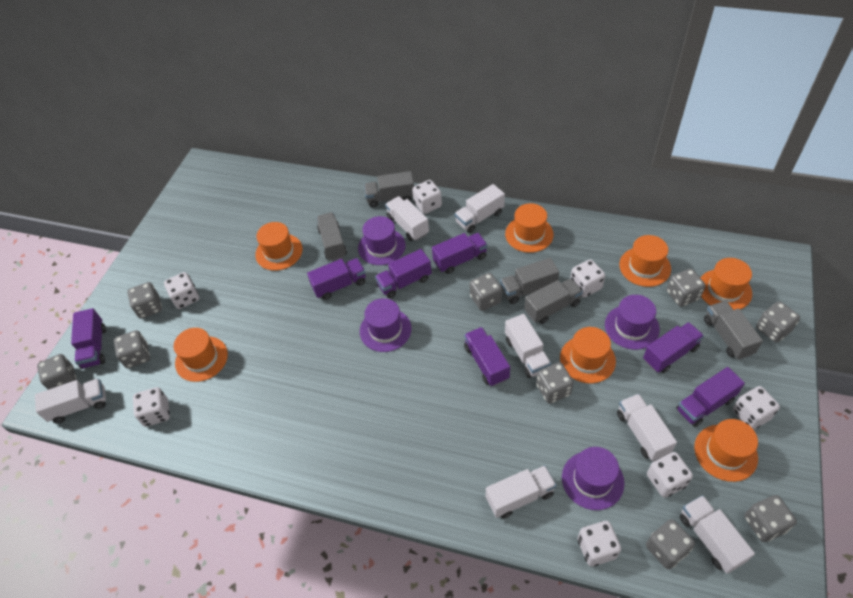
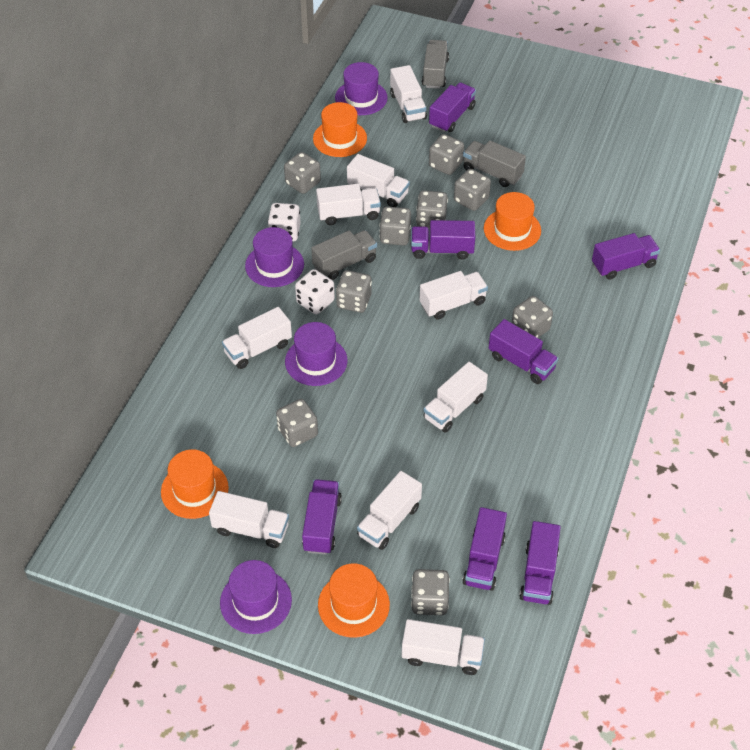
grey truck: [316,212,347,261] [364,171,414,207] [500,258,559,304] [524,279,583,324] [704,301,763,360] = 5 -> [311,230,377,280] [422,40,449,89] [463,140,526,187] = 3
orange hat: [174,328,228,382] [255,222,302,271] [505,203,554,253] [560,327,616,383] [619,235,671,287] [694,419,758,482] [701,258,752,310] = 7 -> [161,449,229,519] [313,102,367,157] [318,563,390,638] [484,192,541,251] = 4
white dice: [133,387,170,427] [164,272,199,309] [412,180,442,214] [570,259,605,298] [577,521,621,566] [647,452,693,498] [733,386,780,430] = 7 -> [268,203,301,241] [295,269,335,315] = 2
white truck: [35,379,106,423] [385,196,429,241] [455,184,505,233] [486,465,557,519] [505,314,551,378] [617,394,677,461] [680,495,755,574] = 7 -> [209,491,289,548] [222,307,292,369] [316,184,381,225] [347,154,410,207] [357,471,422,550] [390,65,427,123] [402,619,485,675] [419,271,488,320] [423,362,488,433] = 9

